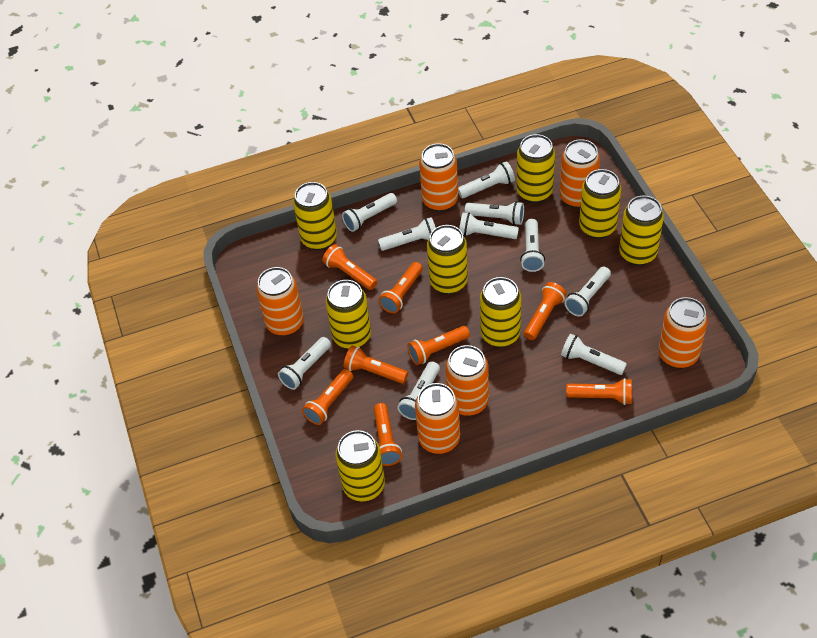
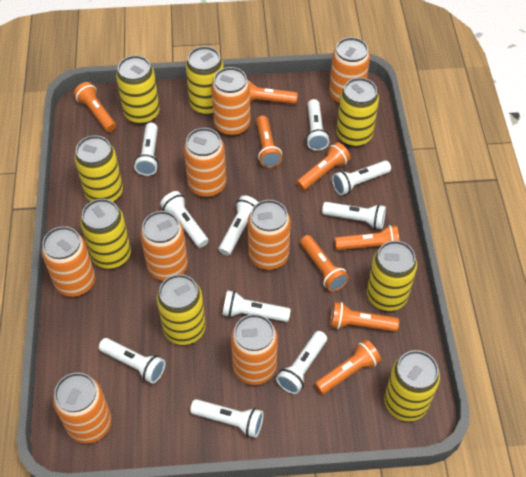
orange can: [256,267,304,336] [415,383,460,454] [419,143,458,212] [445,345,489,416] [559,139,600,208] [658,297,708,369] = 6 -> [41,226,95,297] [53,373,112,444] [140,211,188,281] [184,128,226,198] [211,67,251,136] [231,314,278,385] [248,200,291,270] [329,37,370,104] = 8

